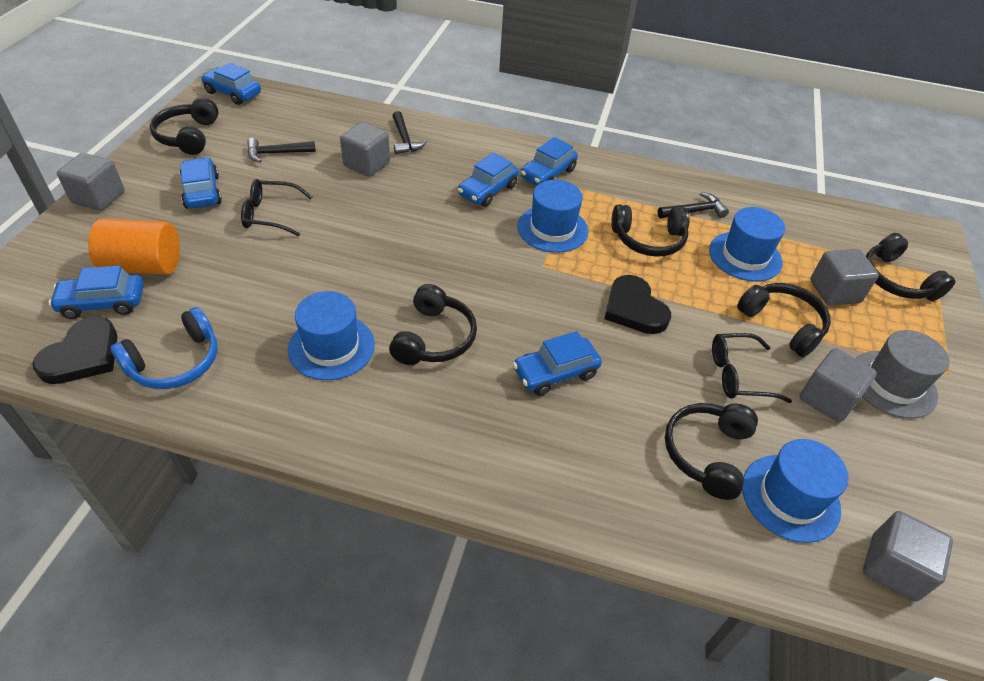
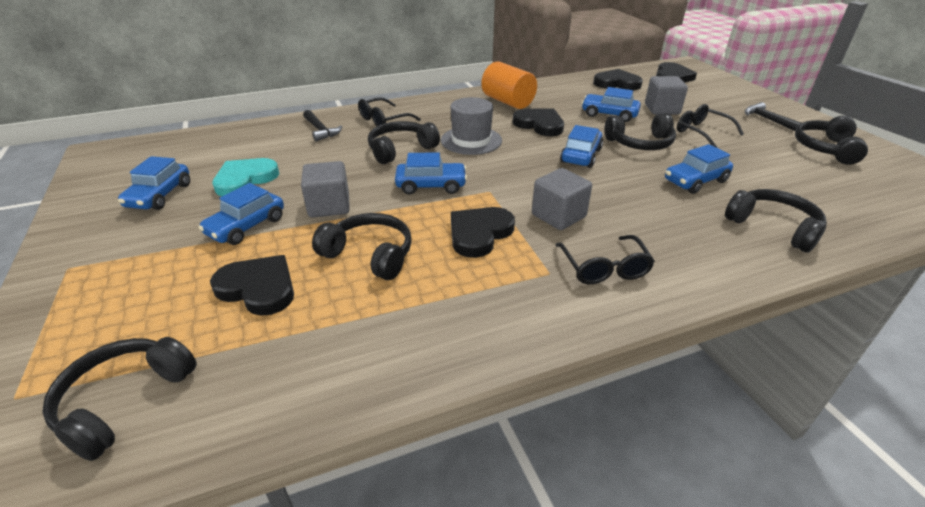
black glasses: [241,179,312,236] [712,333,792,403] = 2 -> [358,97,421,126] [555,235,655,284] [677,104,744,148] = 3
black hammer: [247,138,316,163] [392,111,427,154] [657,192,729,219] = 3 -> [303,110,342,141] [745,102,801,131] = 2
black heart: [32,317,118,384] [604,275,671,334] = 2 -> [210,255,294,316] [451,207,515,258] [512,109,564,136] [593,69,643,90] [656,62,697,83] = 5
blue hat: [288,291,375,380] [517,180,588,253] [709,207,785,281] [742,439,849,543] = 4 -> none = 0
blue headphones: [111,307,218,389] = 1 -> none = 0
grey cube: [57,153,125,211] [340,122,390,177] [800,348,877,423] [810,249,879,306] [863,511,953,602] = 5 -> [301,161,350,218] [532,168,592,230] [645,76,688,114] = 3
turquoise heart: none = 0 -> [212,158,279,196] = 1

